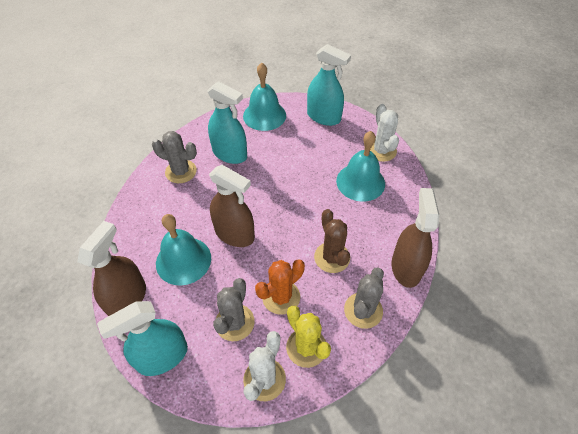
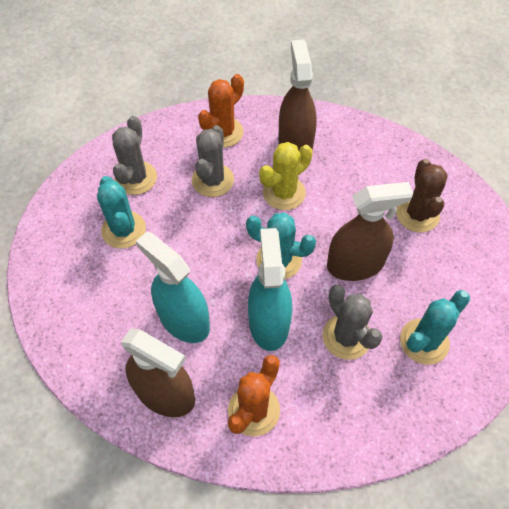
orange cactus: [255,259,305,315] = 1 -> [198,74,244,148] [227,355,280,436] = 2
turquoise bell: [156,214,211,285] [243,62,286,131] [336,131,385,202] = 3 -> none = 0
turquoise cactus: none = 0 -> [97,176,146,249] [246,213,316,279] [400,290,470,365] = 3
turquoise spray bottle: [97,301,188,376] [207,81,247,164] [307,44,351,126] = 3 -> [136,232,210,343] [248,228,292,351] = 2
white cactus: [243,331,286,401] [370,104,399,162] = 2 -> none = 0

